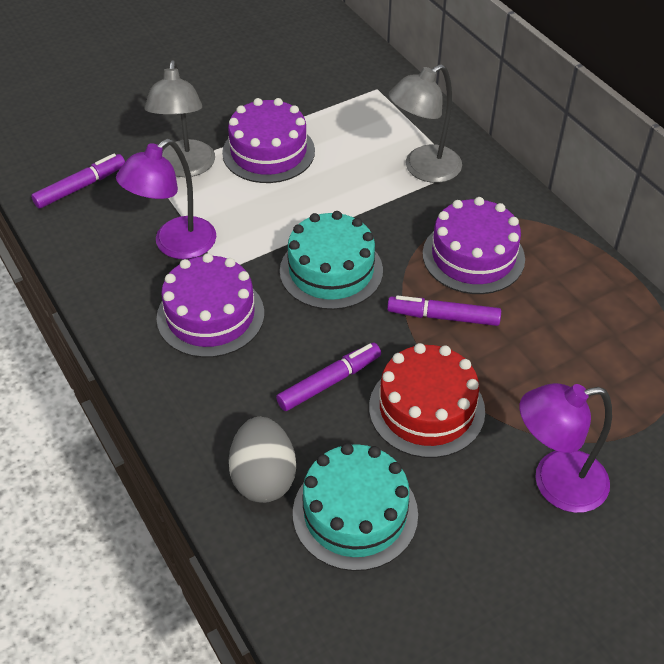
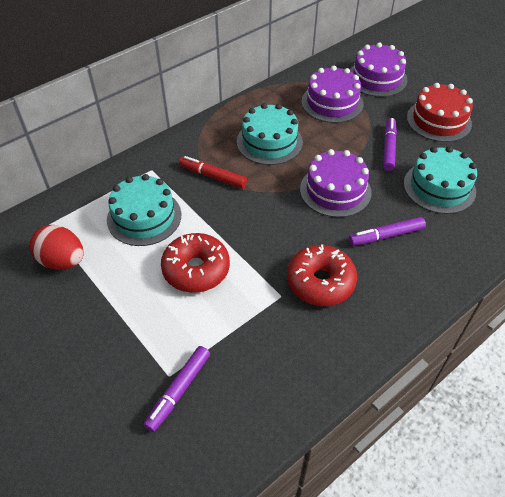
grey egg: [229,417,296,503] = 1 -> none = 0
grey lamp: [144,60,215,177] [389,64,462,183] = 2 -> none = 0
purple lamp: [116,139,216,259] [520,383,612,513] = 2 -> none = 0
red donut: none = 0 -> [161,233,230,293] [287,244,357,306] = 2
red egg: none = 0 -> [29,225,84,270] = 1
red marker: none = 0 -> [179,156,247,188] = 1
turquoise cake: [280,211,383,310] [293,443,418,571] = 2 -> [107,174,181,246] [237,103,303,165] [404,146,477,214] = 3

